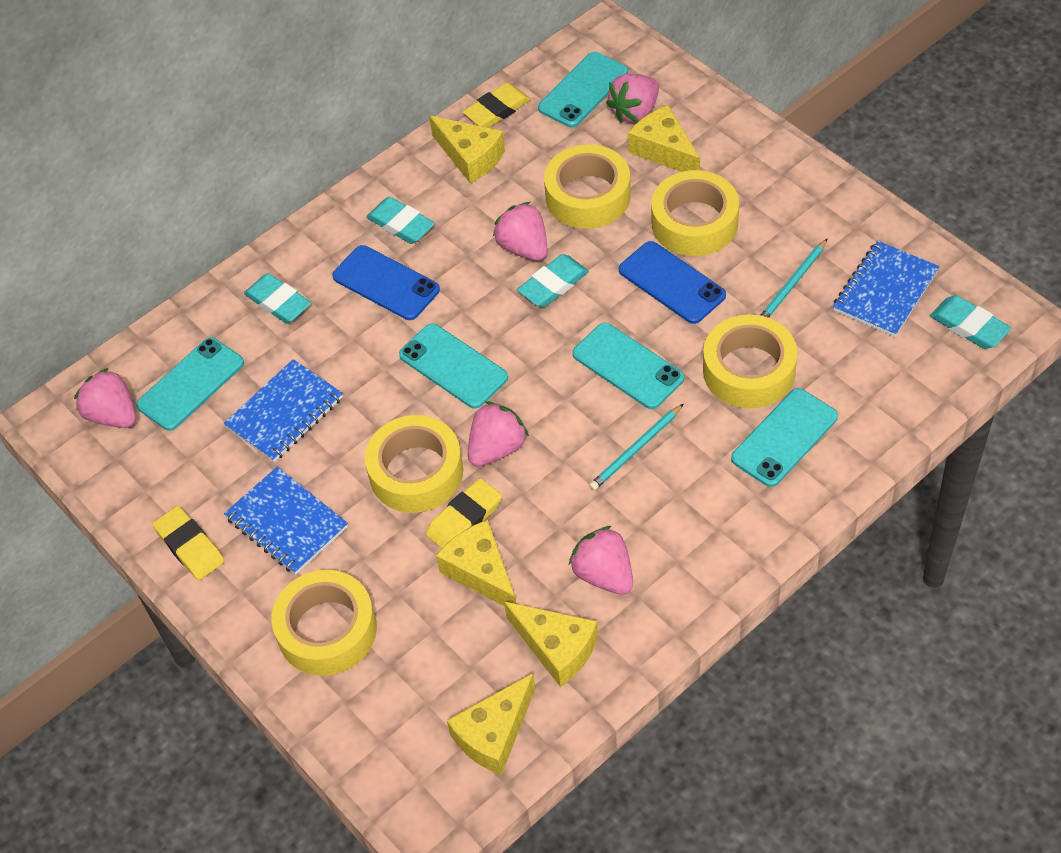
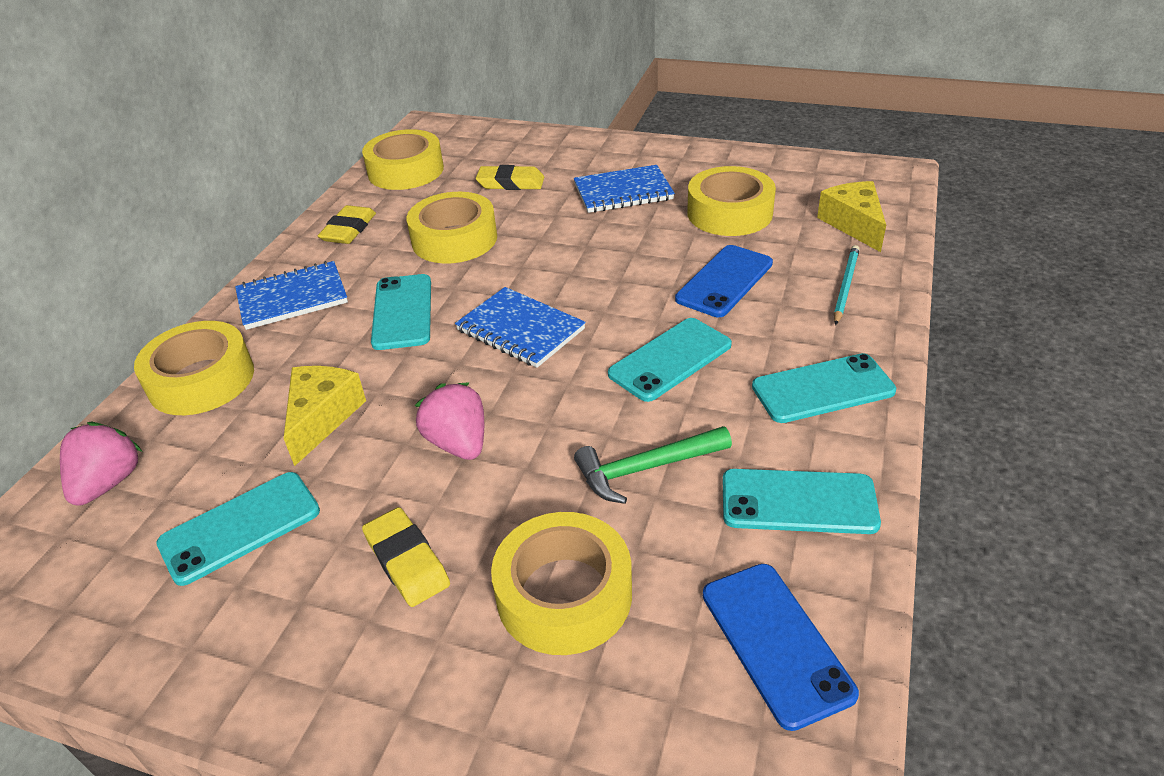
green hammer: none = 0 -> [574,426,732,504] = 1
pink strawberry: [74,368,136,428] [468,401,529,467] [493,202,548,261] [569,526,633,595] [606,74,659,123] = 5 -> [60,422,143,506] [415,382,484,460] = 2
turquoise eraser: [244,273,311,324] [366,197,435,244] [517,254,589,307] [930,295,1011,349] = 4 -> none = 0
turquoise pencil: [589,404,683,490] [760,238,828,318] = 2 -> [834,245,860,325] = 1
yellow cheese: [429,116,505,184] [436,520,516,606] [447,673,536,775] [504,602,598,687] [628,105,700,172] = 5 -> [284,366,366,466] [817,181,886,252] = 2

